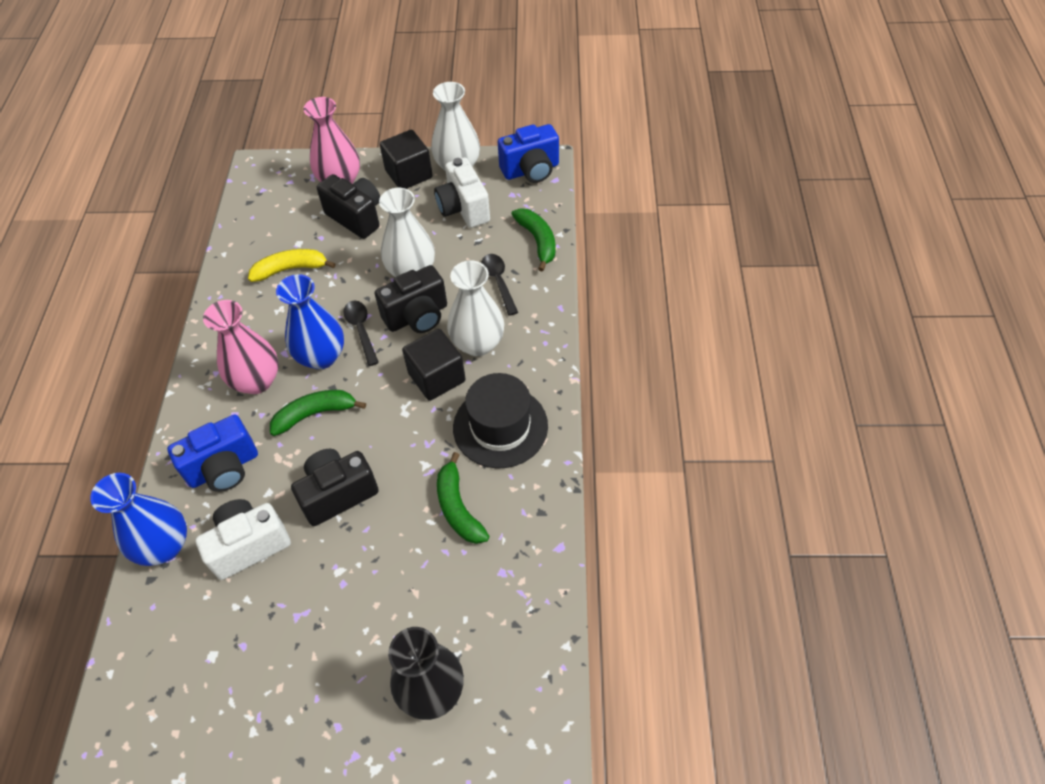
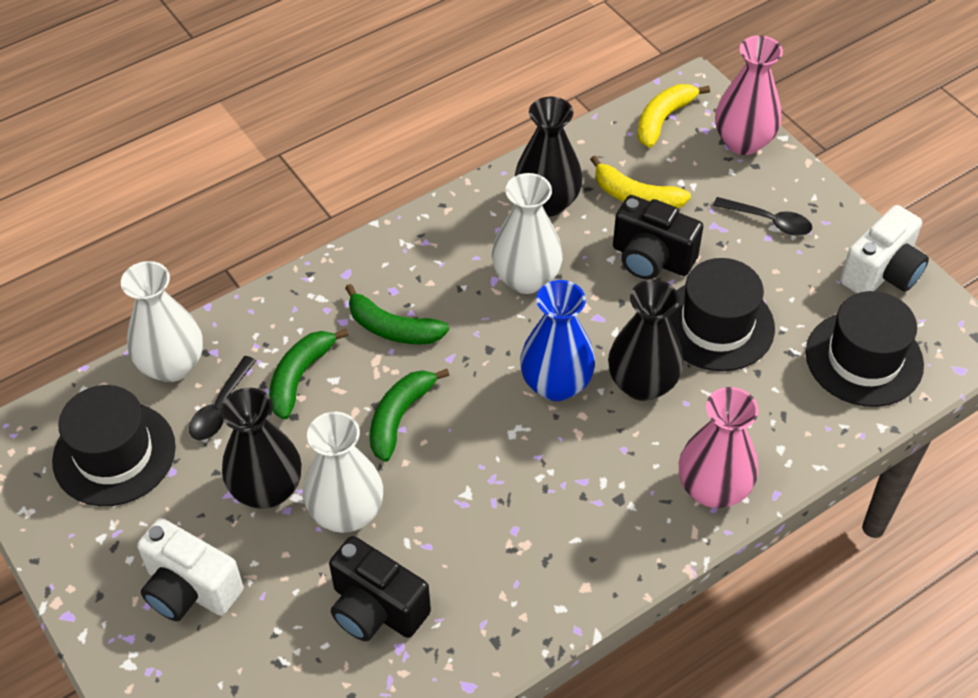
black camera: [291,449,379,526] [317,174,380,239] [375,265,447,333] = 3 -> [329,536,431,641] [613,195,703,280] = 2
black cube: [380,130,433,189] [402,329,466,401] = 2 -> none = 0
black hat: [453,373,548,469] = 1 -> [52,385,176,506] [668,258,775,371] [806,291,924,407] = 3
black vase: [388,627,464,720] = 1 -> [221,388,302,508] [514,96,583,217] [608,279,684,401] = 3
blue camera: [167,415,258,492] [498,124,559,183] = 2 -> none = 0
blue vase: [90,473,187,566] [276,274,344,369] = 2 -> [520,280,595,401] = 1
yellow banana: [248,249,336,282] = 1 -> [590,156,691,208] [637,84,710,148] = 2

